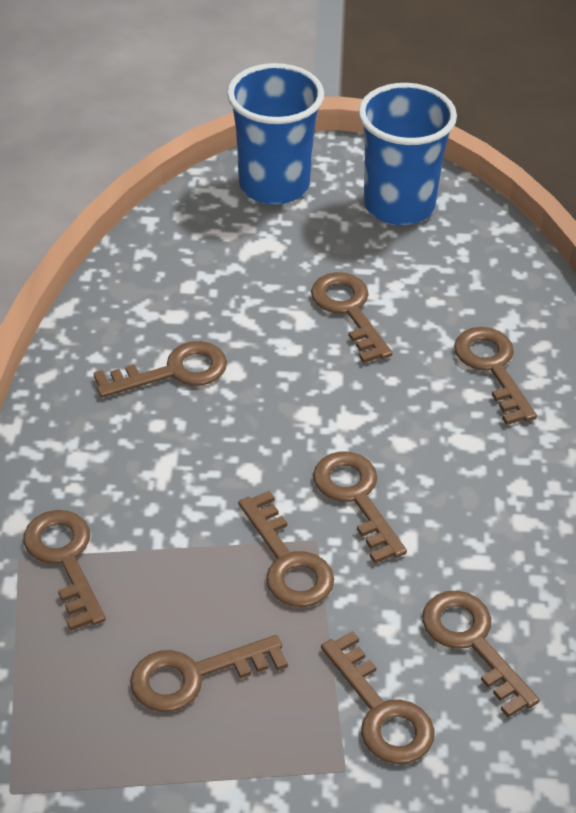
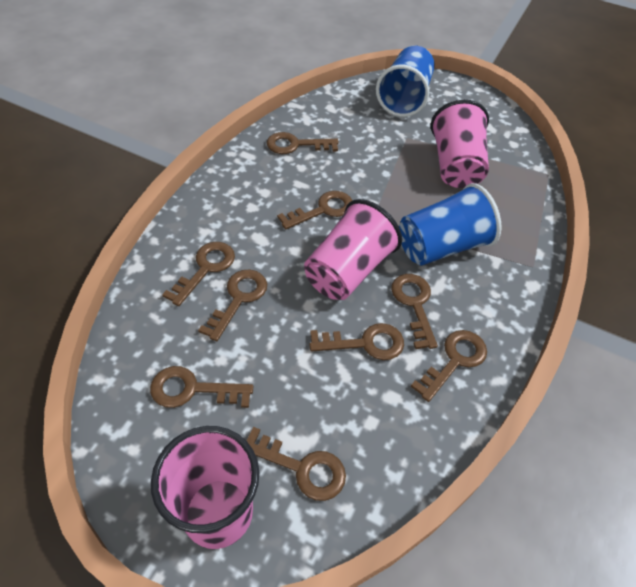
pink cup: none = 0 -> [151,426,259,549] [304,199,402,300] [431,100,489,188] = 3

